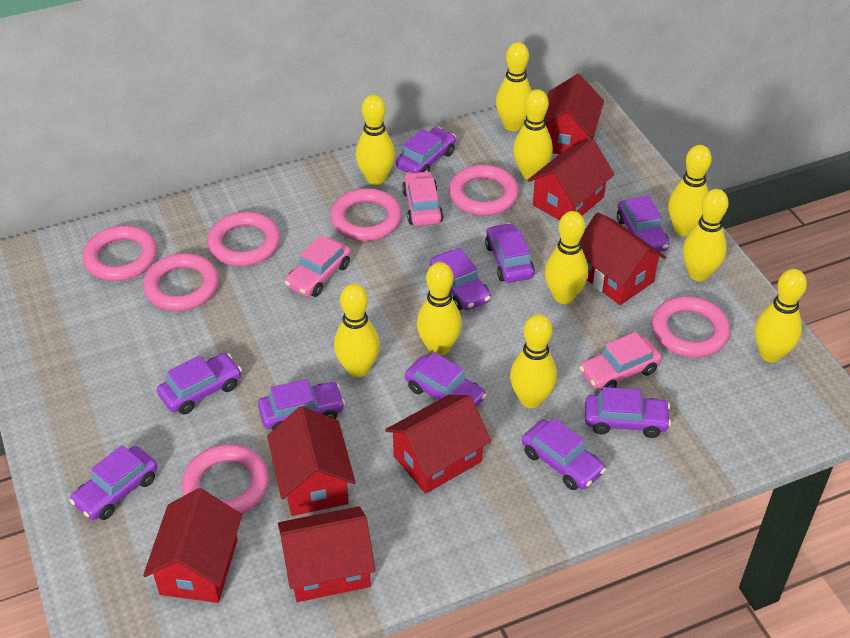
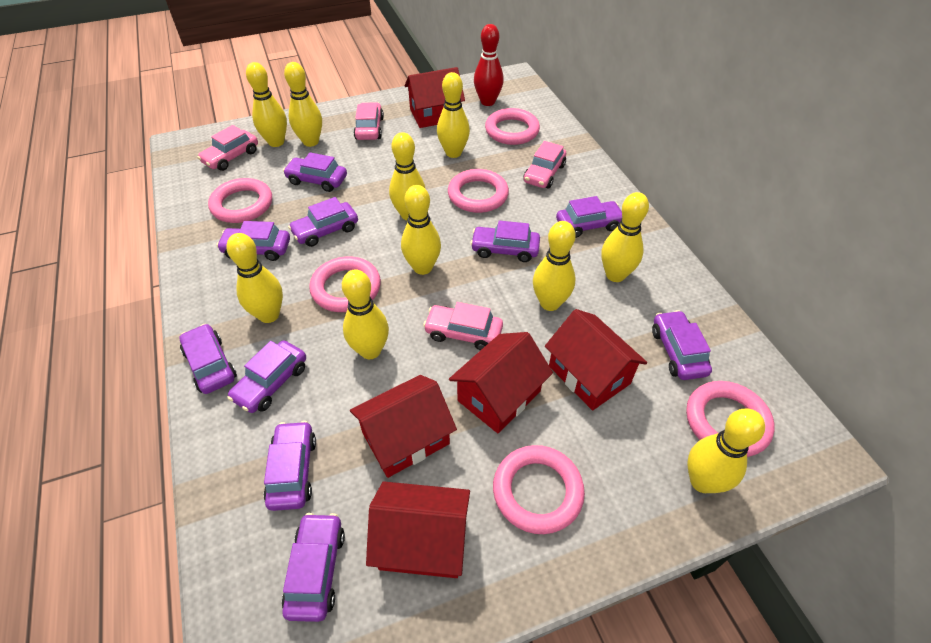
pink car: [285,235,351,297] [402,171,443,226] [579,332,661,390] = 3 -> [197,125,258,171] [353,102,384,140] [423,302,503,350] [523,141,566,188] = 4
pink ring: [83,226,157,281] [143,253,219,311] [182,444,269,514] [207,212,280,266] [330,188,402,241] [449,165,519,216] [651,296,730,358] = 7 -> [208,178,272,223] [309,257,381,312] [448,169,509,213] [485,108,540,145] [493,445,585,534] [686,381,775,457] = 6
red bowling pin: none = 0 -> [474,24,504,106] = 1
red house: [143,488,242,603] [267,406,356,516] [278,506,376,602] [385,395,491,494] [528,139,615,220] [545,74,604,154] [580,212,666,305] = 7 -> [350,375,457,478] [366,482,470,578] [404,67,465,128] [449,332,553,433] [545,309,647,410] = 5

